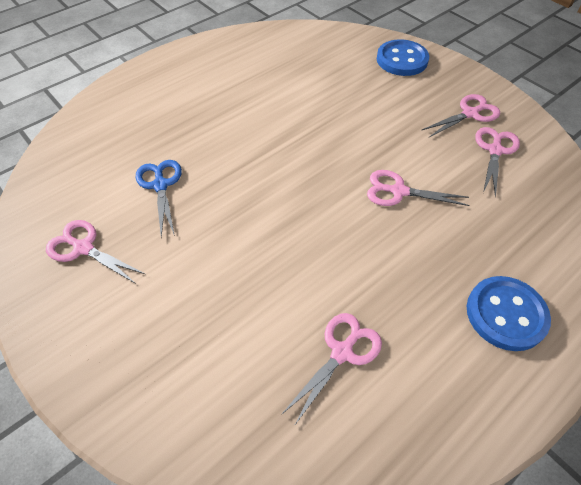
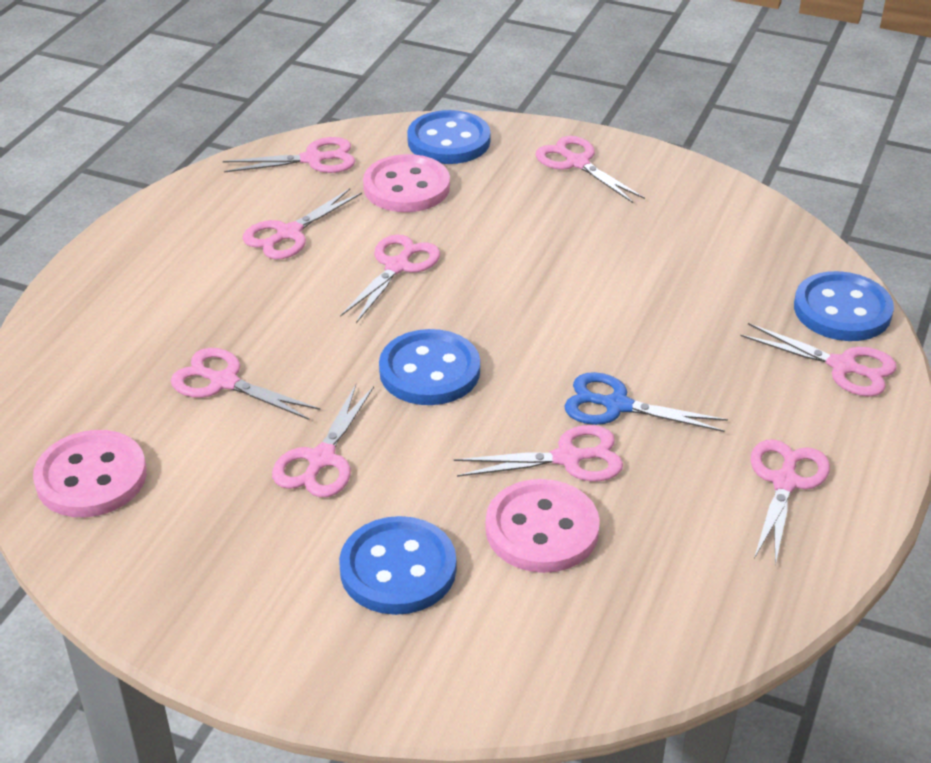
blue button: [377,39,429,76] [467,276,551,351] = 2 -> [339,516,456,615] [379,329,480,405] [407,110,491,164] [794,271,894,341] = 4
pink button: none = 0 -> [33,430,147,517] [363,154,450,212] [486,479,600,573] = 3
pink scissors: [46,220,145,284] [281,313,382,426] [367,170,470,206] [421,94,500,137] [475,127,520,197] = 5 -> [171,348,320,420] [223,137,355,173] [242,188,362,260] [272,384,374,497] [340,234,440,323] [454,425,623,481] [536,136,645,203] [740,323,896,397] [750,439,830,565] = 9

